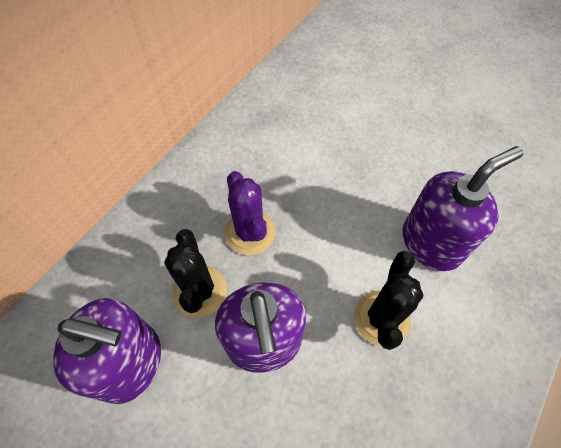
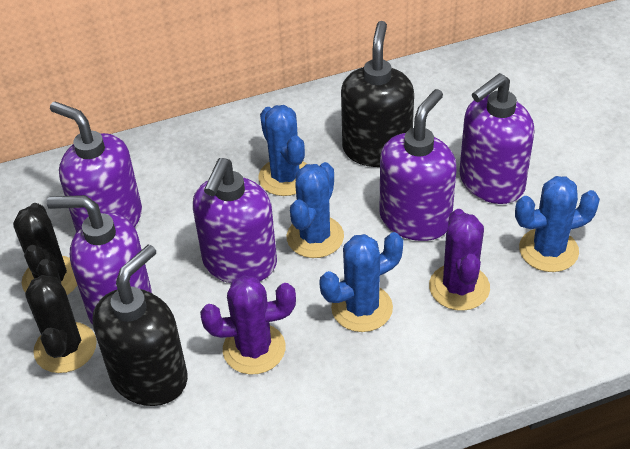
black soap dispenser: none = 0 -> [93,245,188,406] [341,21,414,167] = 2
blue cactus: none = 0 -> [258,105,307,196] [287,162,344,258] [319,232,403,332] [515,176,600,272] = 4
purple cactus: [224,171,276,255] = 1 -> [200,275,296,375] [429,209,490,311] = 2
purple soap dispenser: [53,298,161,404] [215,282,306,373] [403,146,524,271] = 3 -> [47,195,152,324] [50,101,142,231] [193,158,277,283] [380,89,456,241] [459,73,534,204] = 5

